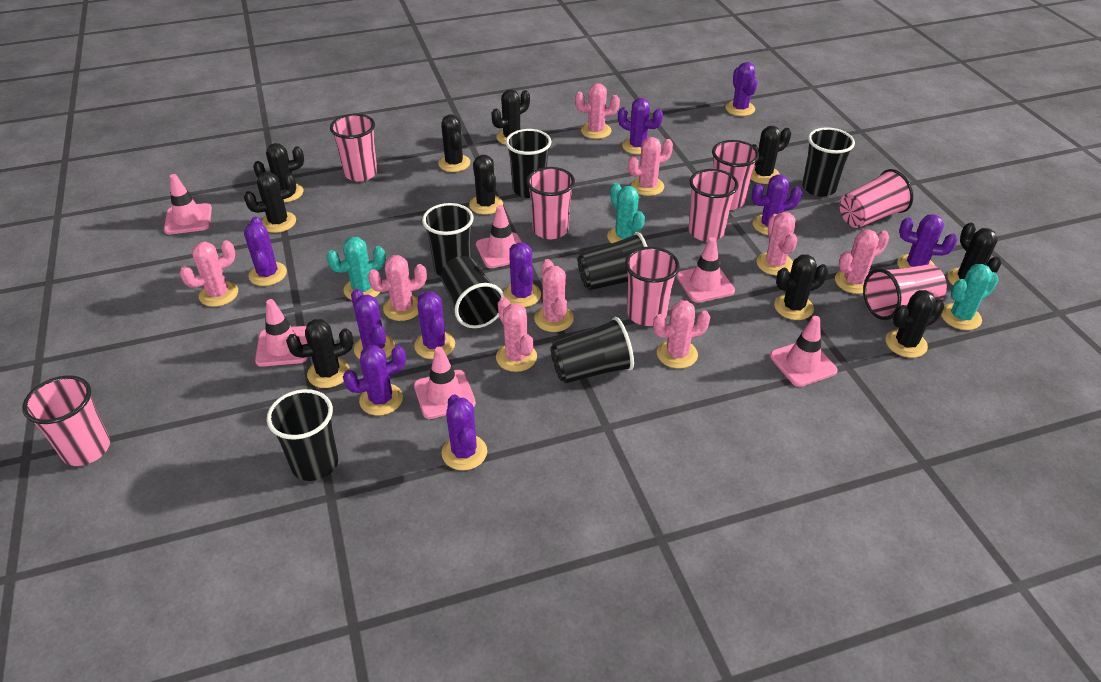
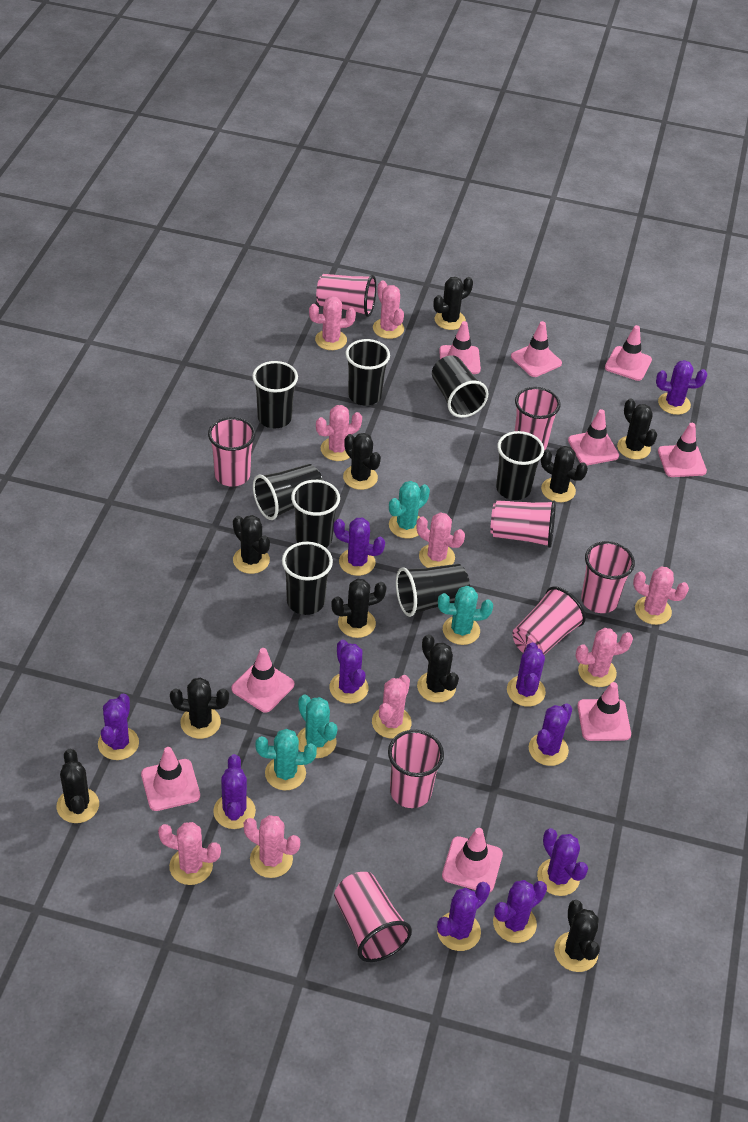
black cup: [267,389,338,481] [422,203,474,276] [441,256,505,328] [506,129,551,198] [550,317,634,384] [578,232,648,290] [802,127,855,197] = 7 -> [252,361,298,428] [253,464,323,520] [282,542,333,615] [291,480,340,548] [346,339,390,405] [396,564,470,617] [432,355,488,418] [496,431,544,500] = 8
pink traffic cone: [164,174,212,234] [255,299,308,367] [414,347,476,419] [476,205,522,268] [677,237,735,303] [770,316,838,387] = 6 -> [141,747,200,811] [231,648,295,713] [439,321,481,374] [442,828,503,892] [511,321,562,377] [568,409,619,465] [577,682,631,741] [605,325,652,381] [658,423,707,477] = 9
turquoise cactus: [326,237,386,300] [607,182,645,243] [941,264,999,330] = 3 -> [256,729,317,790] [297,695,337,758] [389,481,430,538] [438,586,493,645] = 4

